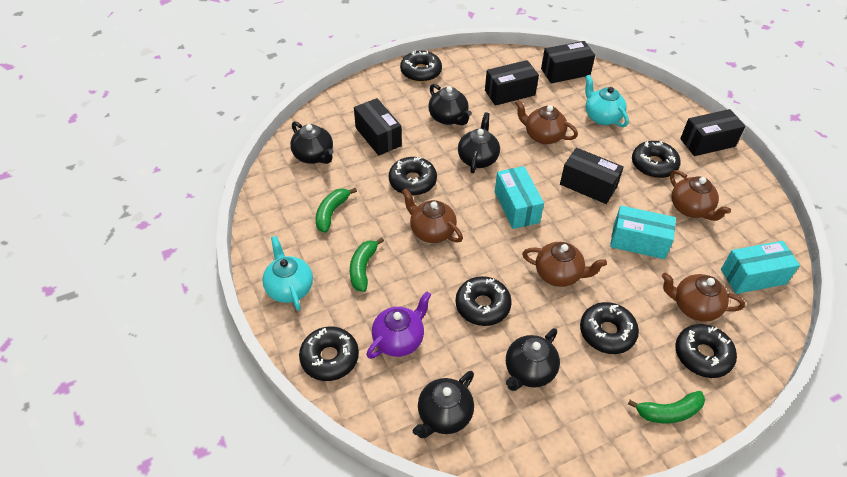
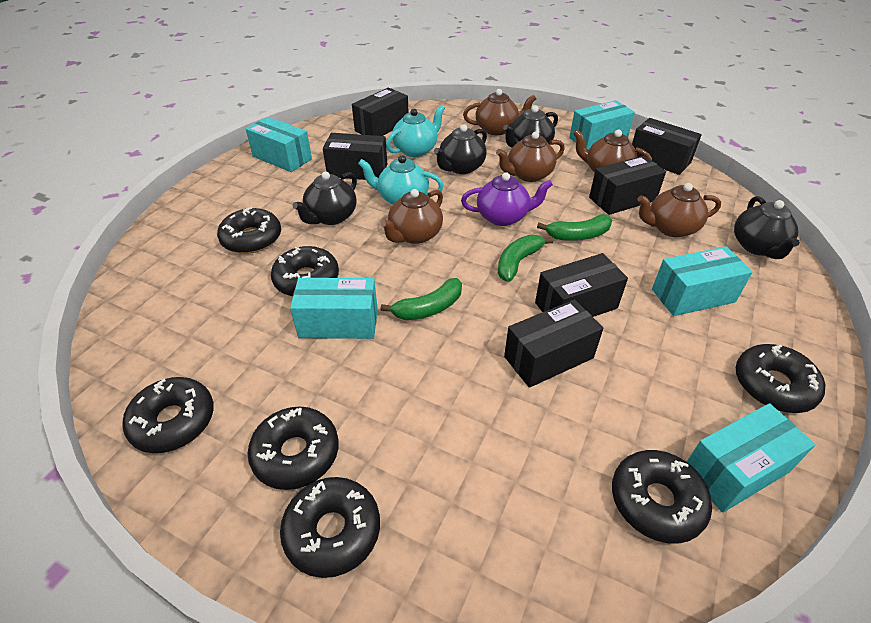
black box: [354,98,402,156] [485,60,539,106] [541,41,595,83] [560,148,624,204] [680,109,745,156] = 5 -> [323,133,387,180] [352,88,409,136] [504,299,603,388] [535,253,628,317] [589,156,666,215] [632,118,702,175] = 6
black teapot: [290,121,334,164] [413,371,474,438] [428,84,472,125] [458,112,500,173] [506,328,560,391] = 5 -> [292,171,357,225] [434,124,487,174] [503,105,558,147] [734,196,800,259] = 4
turquoise box: [495,166,544,229] [610,206,676,259] [721,241,800,294] = 3 -> [246,117,312,172] [290,278,378,339] [569,100,635,150] [652,247,752,316] [687,403,816,513] = 5

